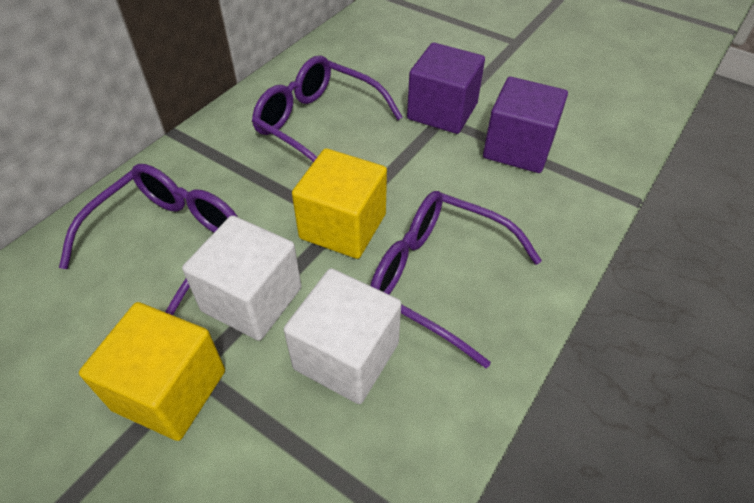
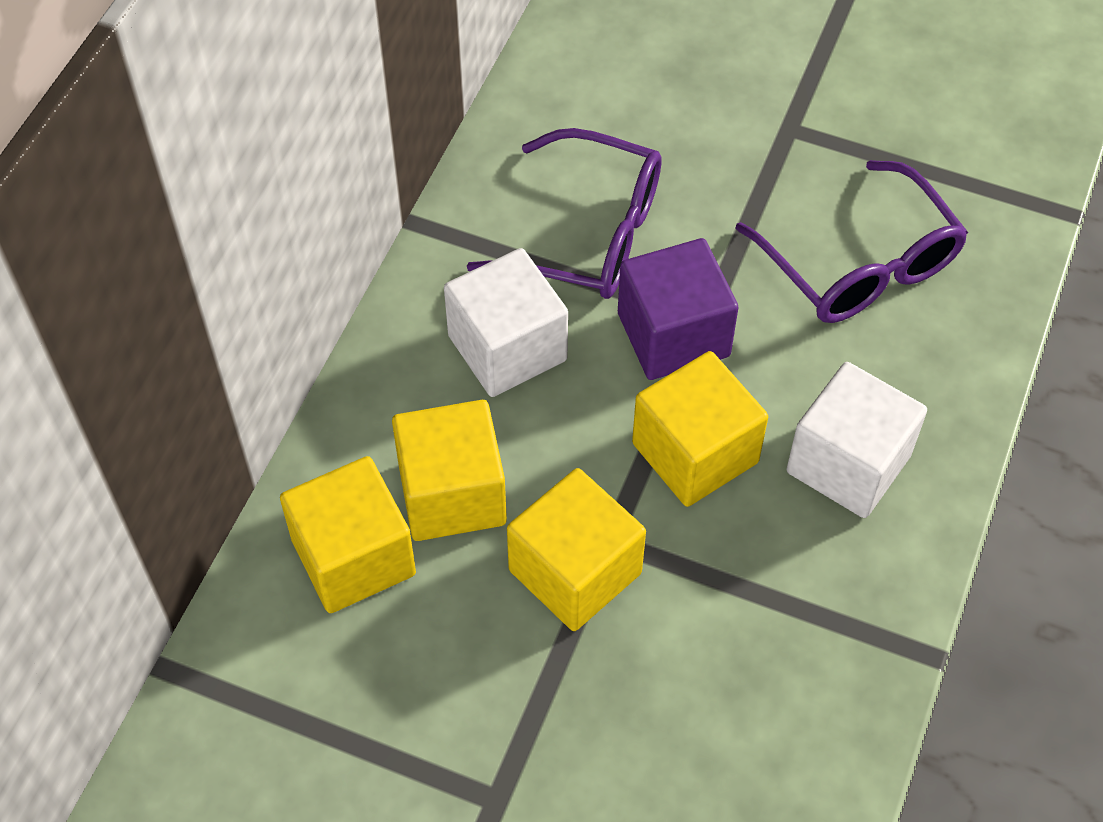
purple cube: [407,43,485,134] [483,77,568,173] = 2 -> [618,238,738,380] = 1
purple glasses: [59,164,238,315] [252,56,403,162] [370,191,542,368] = 3 -> [467,128,662,299] [735,160,968,323] = 2
yellow cube: [79,302,225,441] [292,148,387,259] = 2 -> [280,456,416,613] [392,400,507,541] [507,468,646,631] [632,351,768,507] = 4

